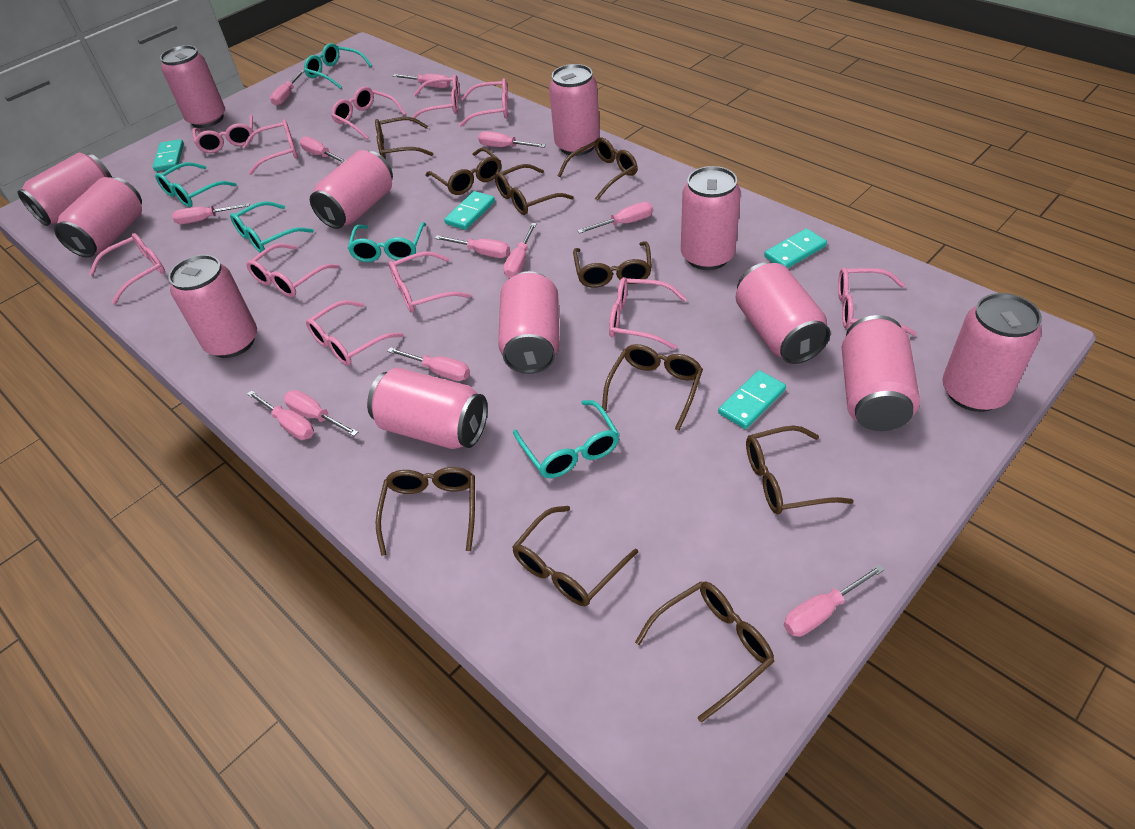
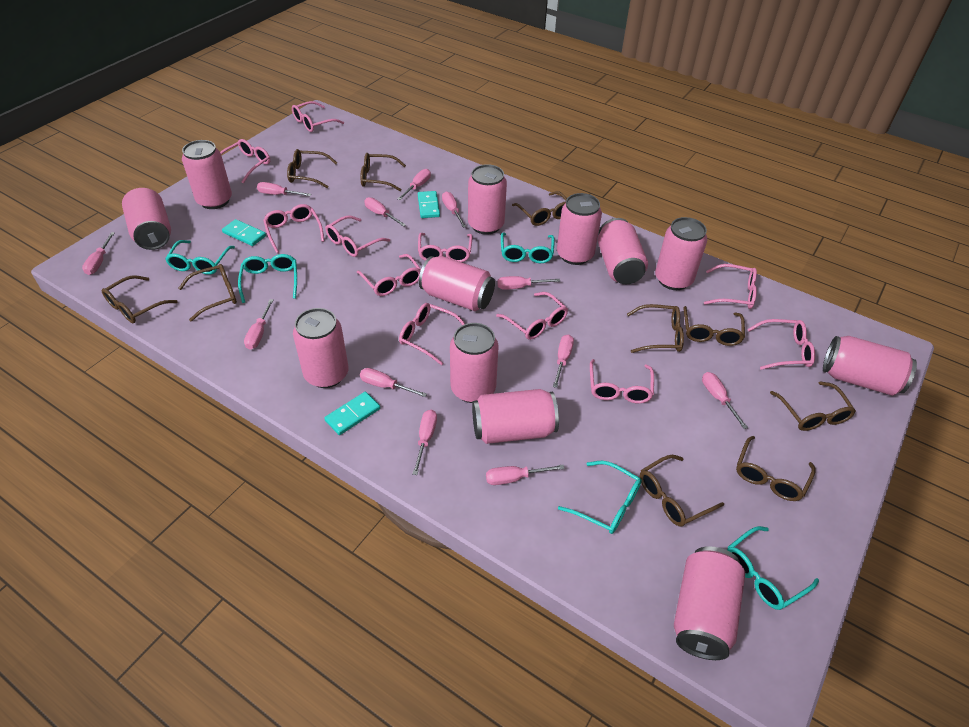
turquoise domino: [152,139,184,171] [444,191,495,230] [718,370,786,429] [764,228,827,268] = 4 -> [222,219,266,246] [324,392,380,435] [418,191,440,218] = 3

